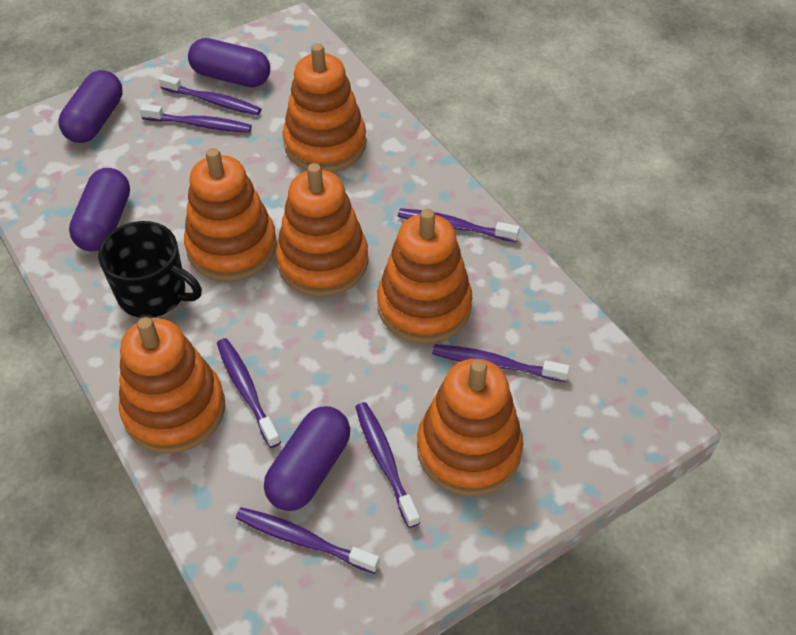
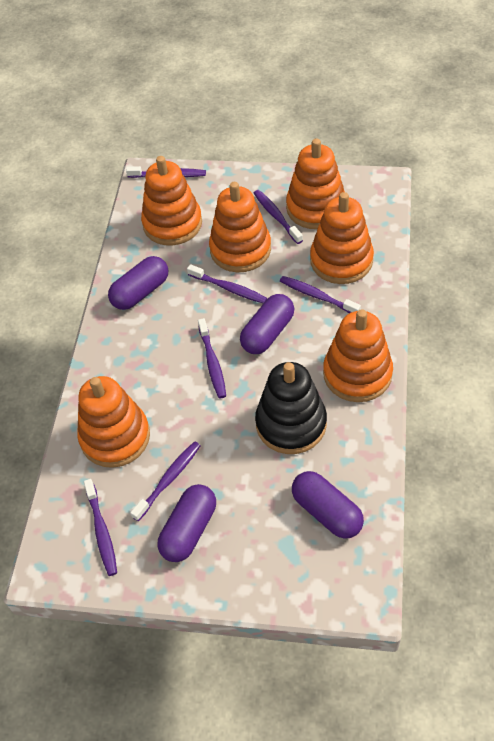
black mug: [98,221,202,318] = 1 -> none = 0
black stacking toy: none = 0 -> [255,362,327,454] = 1

